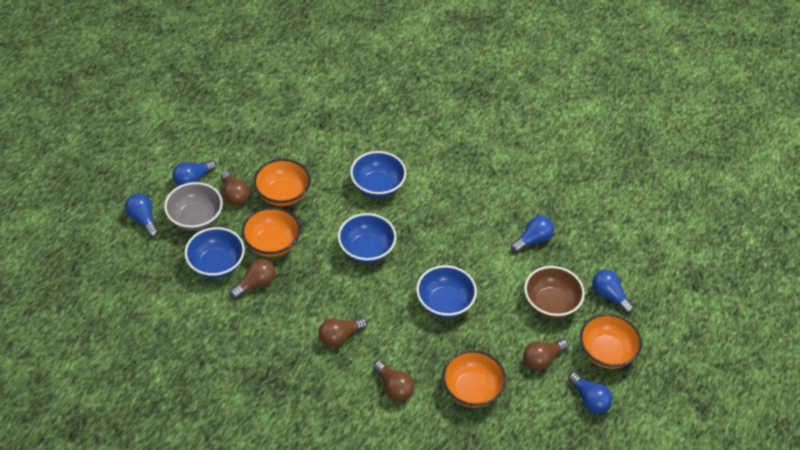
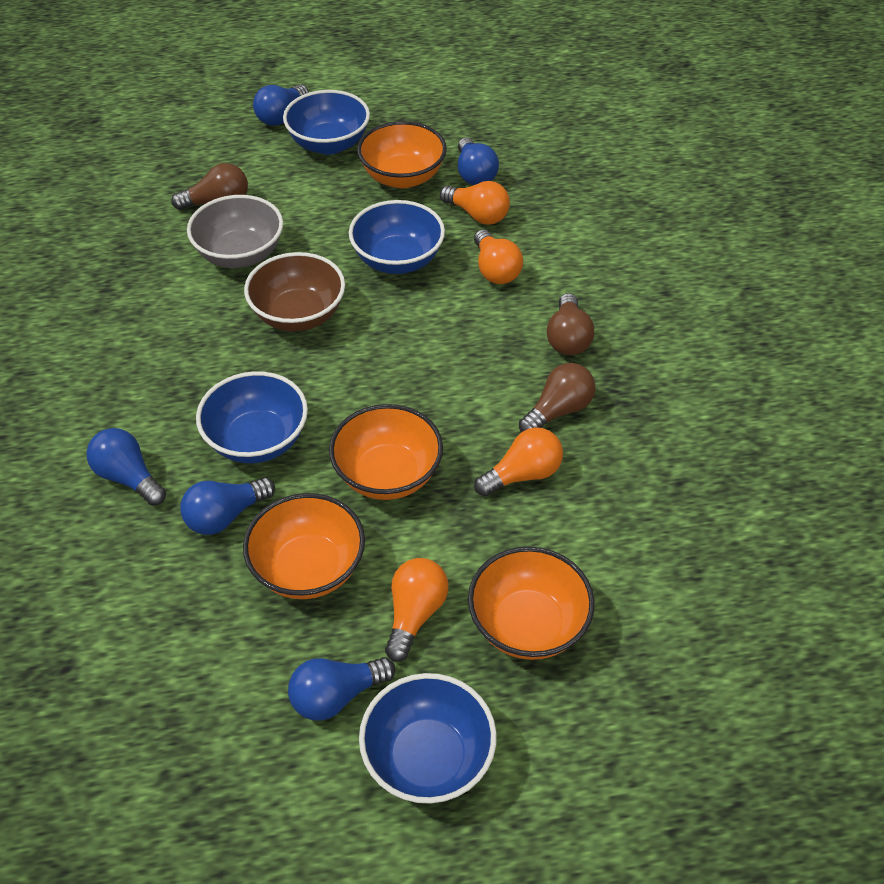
brown light bulb: [221,171,250,206] [230,259,275,299] [319,317,367,347] [373,361,415,401] [523,339,568,371] = 5 -> [171,163,248,210] [519,363,595,432] [547,293,594,355] = 3
orange light bulb: none = 0 -> [385,558,448,662] [440,181,510,225] [474,229,523,284] [474,427,563,496] = 4

